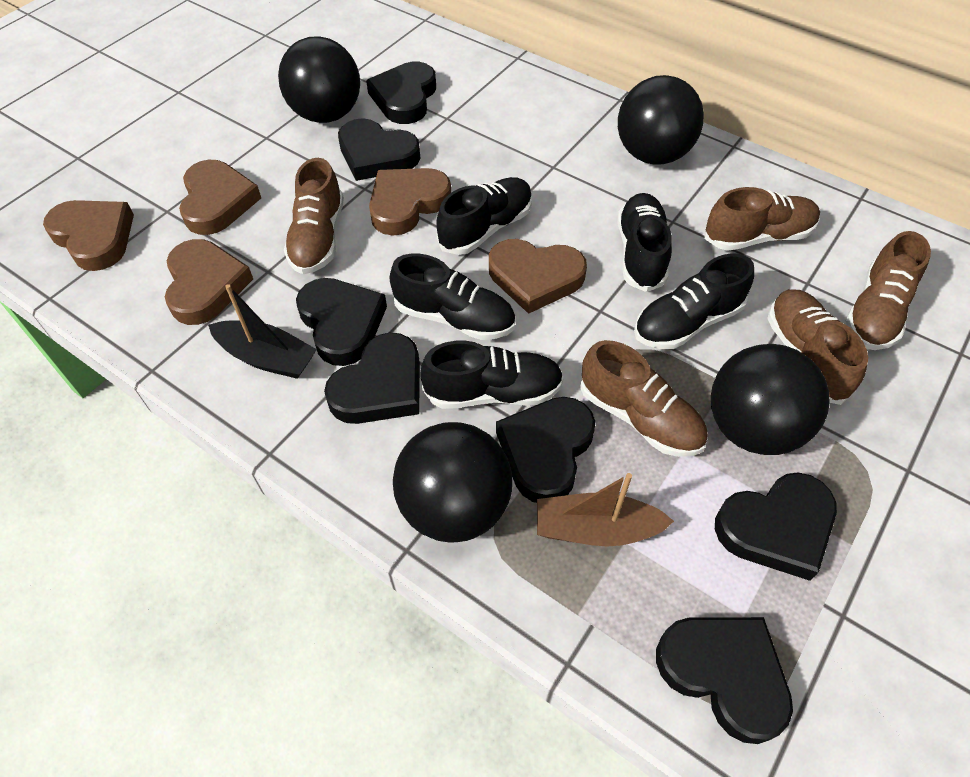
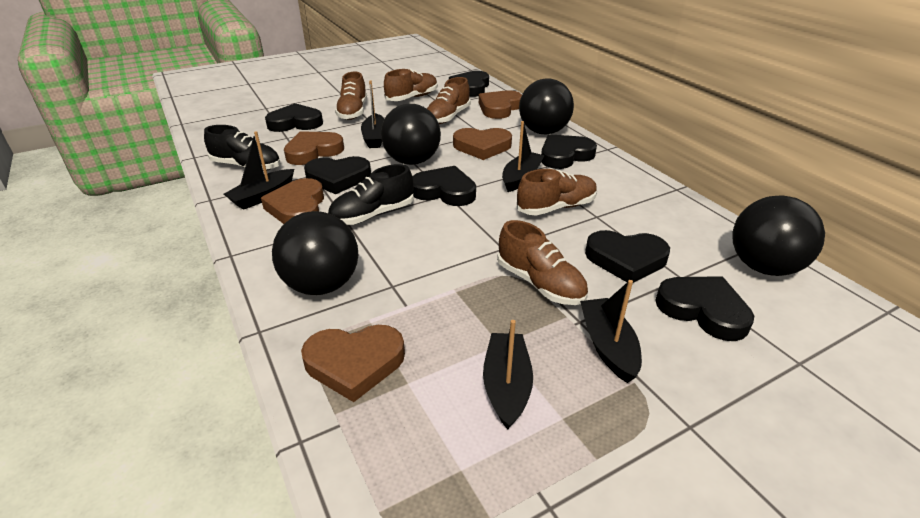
black boat: [208,284,317,379] = 1 -> [224,131,294,210] [361,80,385,148] [483,320,533,429] [502,121,545,192] [580,280,642,383] = 5
black shoe: [389,253,515,340] [420,341,564,409] [436,177,532,255] [617,193,672,292] [634,254,754,349] = 5 -> [204,125,280,170] [328,164,414,225] = 2
brown boat: [537,473,674,547] = 1 -> none = 0

